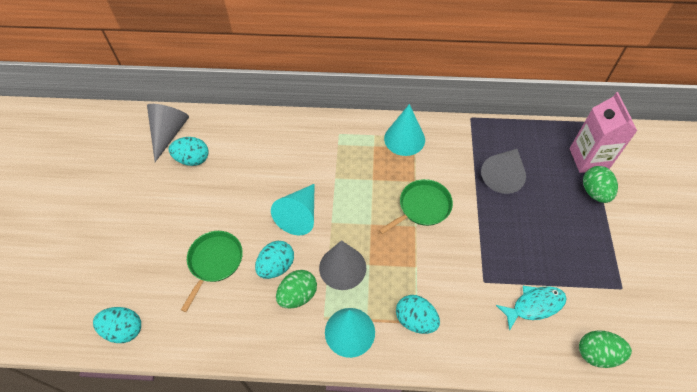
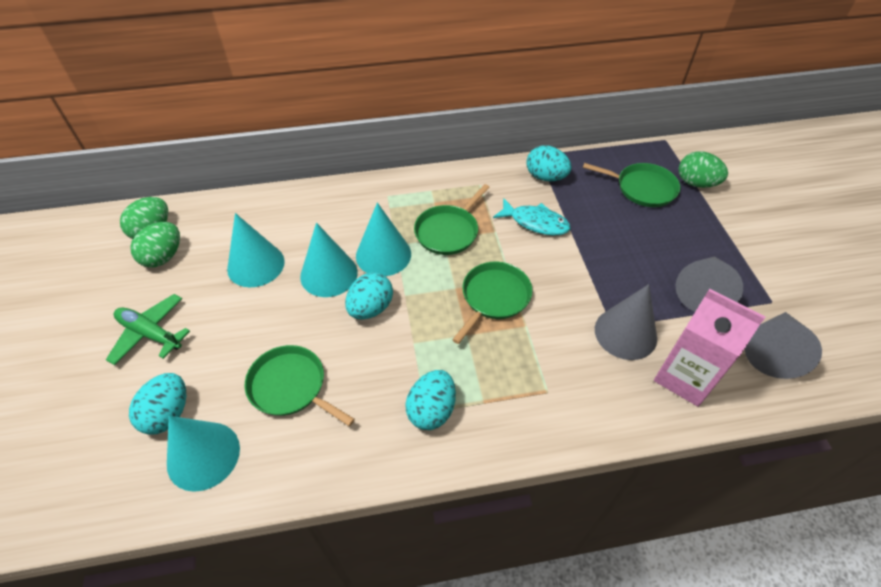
green pan: [181,231,243,312] [379,179,453,234] = 2 -> [245,345,355,426] [414,184,490,255] [452,262,532,344] [583,163,680,207] = 4
green plane: none = 0 -> [106,294,190,365] = 1
turquoise cone: [271,184,315,235] [325,308,375,358] [384,104,425,156] = 3 -> [167,416,240,492] [227,213,285,287] [300,223,358,297] [356,202,411,276] = 4

